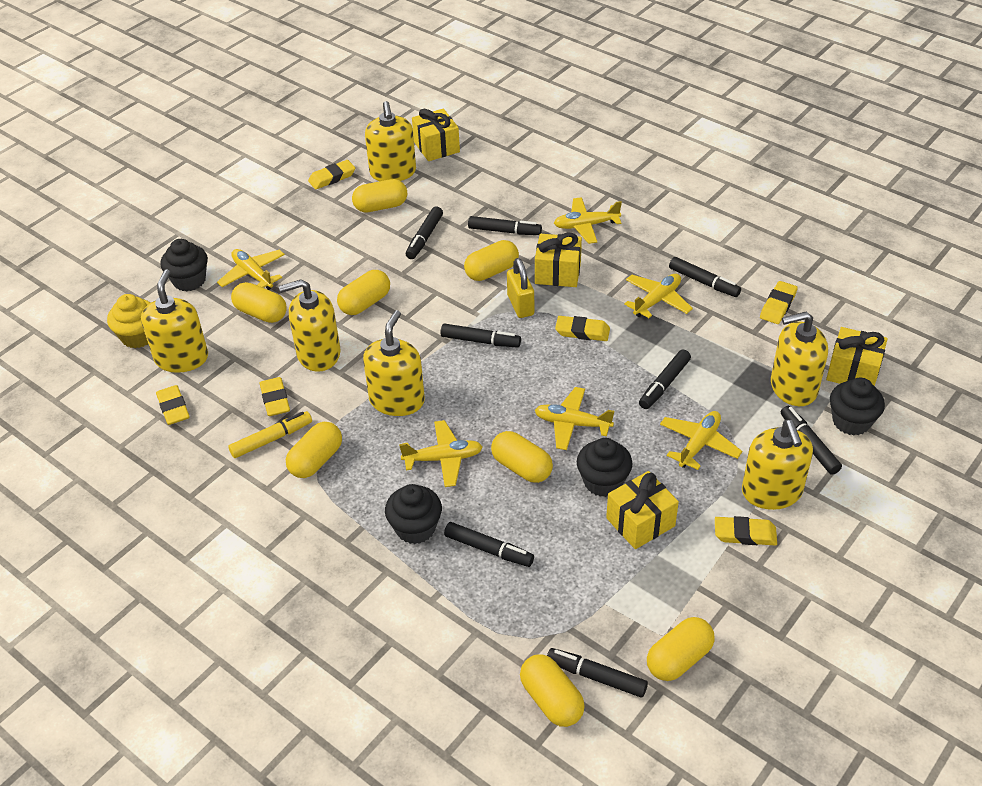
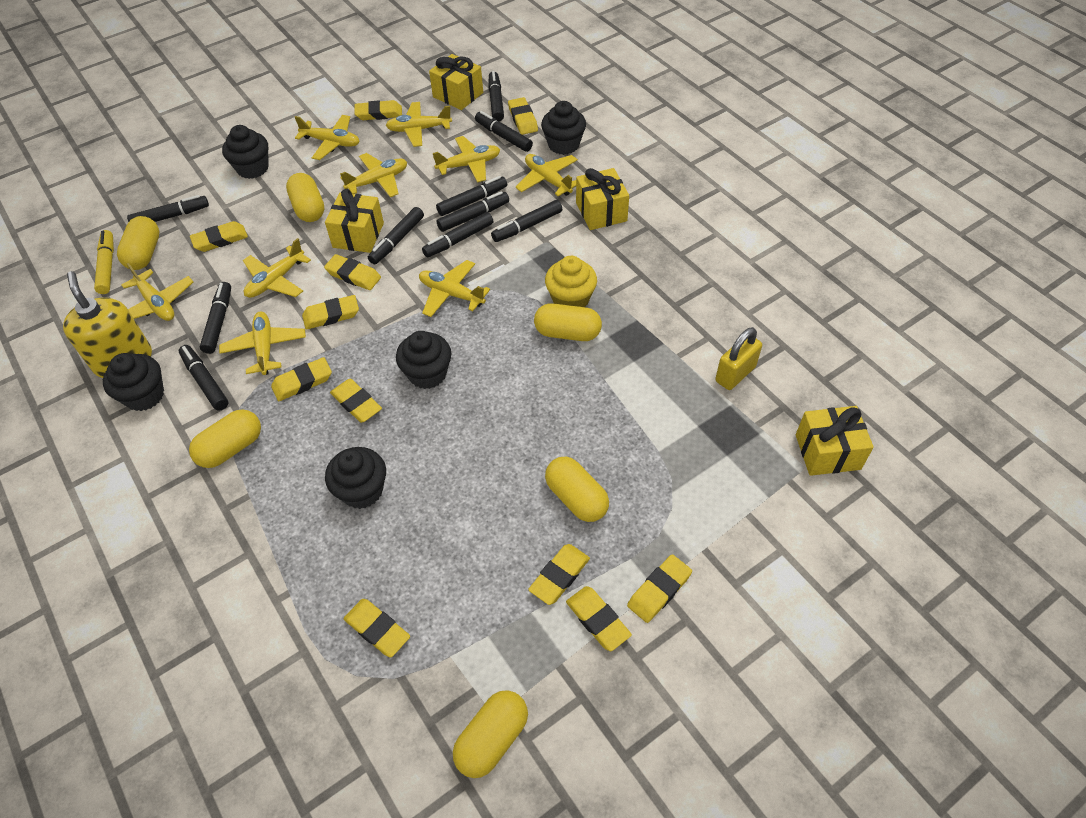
black cupcake: [160,239,208,291] [385,484,442,544] [577,438,633,497] [830,378,885,436] = 4 -> [103,353,164,411] [222,125,269,179] [325,447,386,509] [396,331,451,389] [541,101,586,155] = 5
black marker: [406,206,443,259] [440,323,521,348] [444,522,534,567] [468,216,542,235] [547,648,648,698] [639,349,691,409] [669,257,741,297] [781,406,842,475] = 8 -> [127,195,209,222] [179,345,228,411] [200,282,231,354] [368,207,424,264] [422,212,493,257] [436,176,507,216] [437,191,509,232] [475,111,533,152] [488,71,504,121] [491,200,562,242] = 10
yellow capsule: [231,282,287,323] [286,422,342,478] [337,270,390,315] [352,179,407,213] [464,240,519,281] [491,431,553,483] [520,655,585,727] [647,617,715,681] = 8 -> [117,216,160,270] [189,409,261,468] [286,173,324,222] [453,690,528,778] [534,303,602,341] [545,457,609,522] = 6
yellow eraser: [156,385,189,425] [259,377,290,416] [308,160,355,189] [555,316,610,341] [715,516,777,545] [760,281,798,324] = 6 -> [190,221,248,252] [271,357,332,401] [302,295,359,330] [324,254,381,290] [330,378,382,423] [343,599,410,657] [355,100,402,120] [508,97,538,135] [528,544,590,605] [566,586,632,651] [627,554,692,623] = 11
yellow plane: [217,249,285,290] [399,420,483,487] [535,387,614,450] [554,197,622,244] [624,274,693,318] [660,411,742,470] = 6 -> [121,263,193,321] [219,312,306,375] [243,238,311,298] [295,115,360,160] [340,153,407,197] [386,102,452,147] [419,260,490,317] [433,136,500,183] [516,154,578,196] = 9
yellow soap dispenser: [141,269,208,373] [279,279,340,372] [363,310,425,416] [365,101,416,181] [742,420,813,510] [771,311,828,406] = 6 -> [63,271,152,378] = 1

